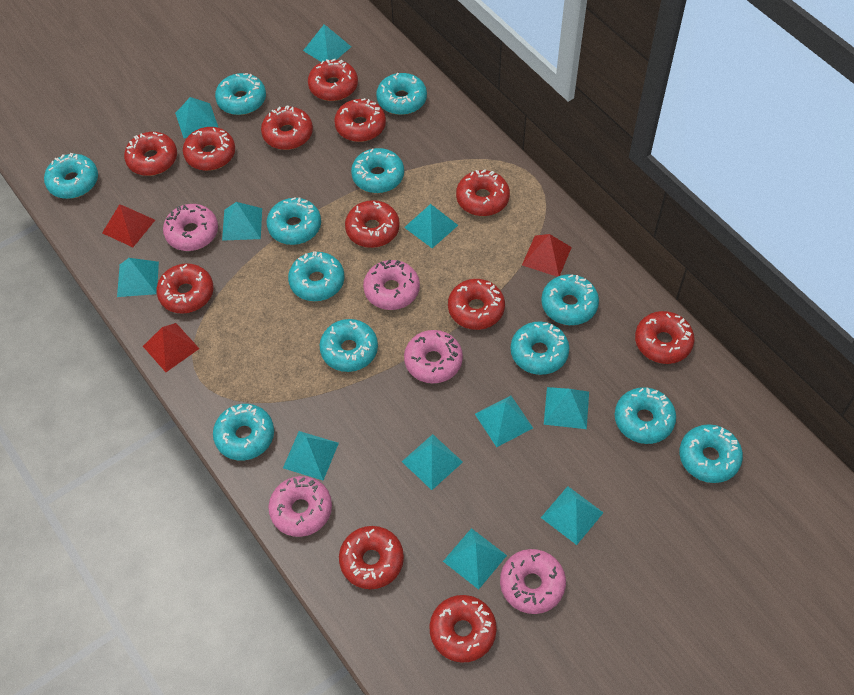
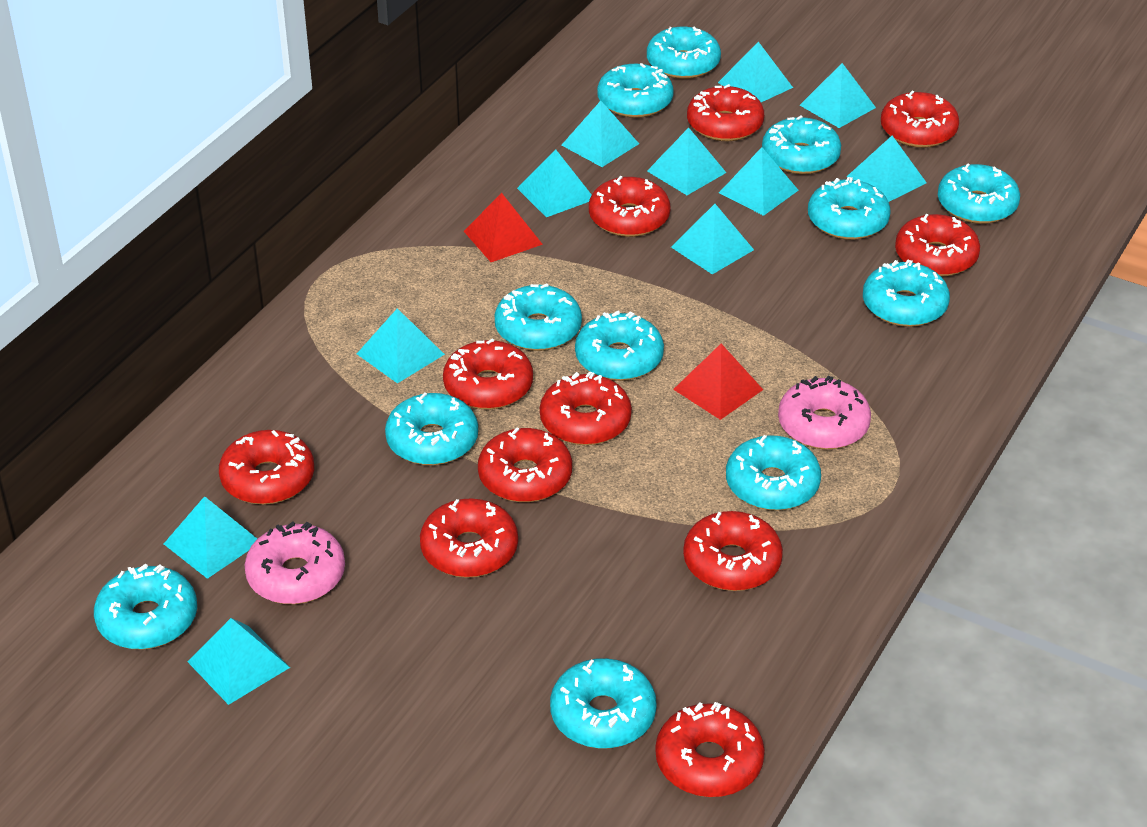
pink donut: [163,204,218,251] [268,476,332,537] [363,260,420,310] [404,330,463,383] [500,549,566,614] = 5 -> [244,522,345,604] [778,376,871,449] = 2
red donut: [124,132,177,176] [156,263,214,314] [183,127,235,171] [261,105,313,150] [308,58,358,101] [334,98,386,142] [339,526,404,589] [345,200,400,248] [429,595,497,663] [448,279,505,330] [456,169,510,216] [635,311,694,364] = 12 -> [219,430,314,504] [420,498,518,578] [443,338,533,409] [478,428,572,502] [540,371,632,445] [589,176,671,237] [655,702,765,797] [683,511,783,591] [687,84,764,141] [881,91,959,148] [895,214,980,276] = 11
red pyramid: [102,204,155,247] [143,323,199,372] [522,234,572,277] = 3 -> [464,193,543,262] [673,344,763,420] = 2

